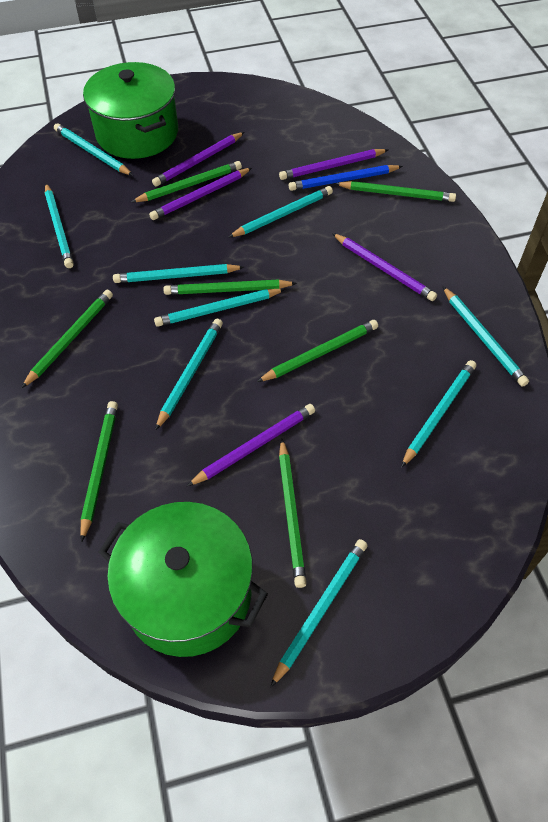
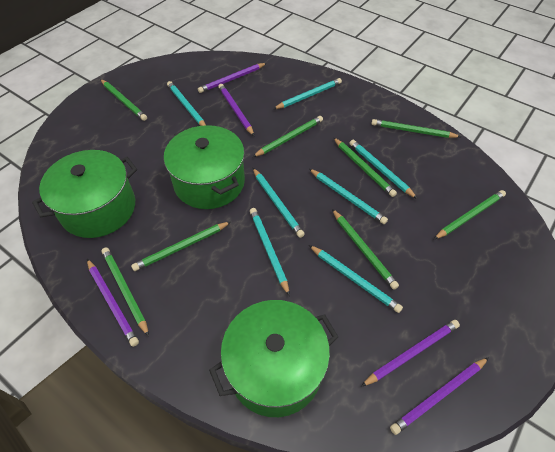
blue pencil: [289,165,403,191] = 1 -> none = 0
green pencil: [22,290,113,388] [81,401,118,542] [131,161,242,202] [163,279,297,295] [257,320,378,382] [279,439,307,588] [335,181,456,202] = 7 -> [100,79,147,121] [102,247,149,337] [131,221,231,271] [253,116,323,157] [332,209,399,290] [333,137,397,197] [371,119,461,138] [434,190,506,239] = 8
green pot: [83,62,178,159] [99,502,268,657] = 2 -> [32,150,137,238] [164,125,245,209] [209,300,338,417] = 3
turquoise pencil: [45,183,74,268] [54,123,133,176] [113,264,244,283] [154,289,285,327] [155,319,223,431] [228,186,333,238] [271,539,367,687] [401,360,476,468] [443,287,529,387] = 9 -> [167,81,206,126] [250,208,290,296] [253,168,305,238] [273,78,342,109] [309,169,388,224] [309,245,403,313] [350,140,417,199] = 7

